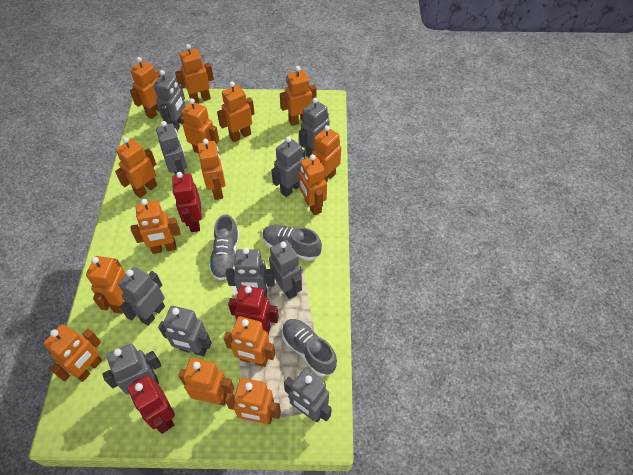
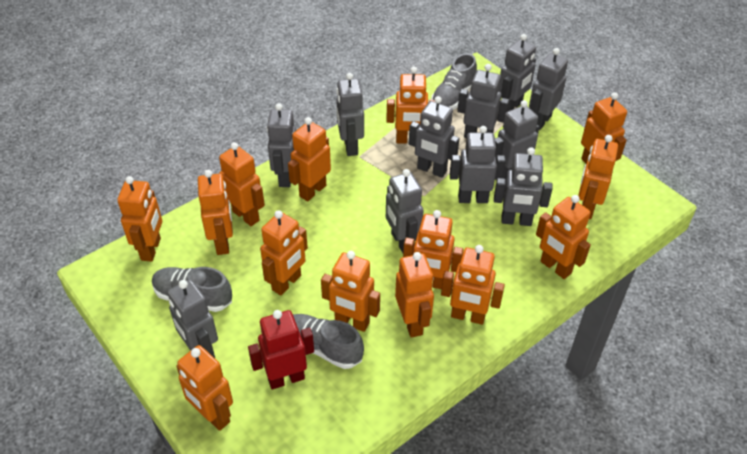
grey robot: [102,344,161,394] [118,267,165,326] [154,70,186,131] [156,121,187,175] [158,306,212,356] [226,248,275,298] [269,240,302,299] [271,136,305,197] [284,369,332,422] [299,98,330,158] = 10 -> [167,279,218,358] [267,103,296,187] [336,73,364,156] [386,169,424,253] [409,96,460,178] [450,126,506,203] [457,64,509,138] [494,147,553,226] [495,100,540,179] [498,34,536,111] [529,48,568,130] = 11
orange robot: [43,324,102,382] [86,256,126,314] [115,137,157,198] [130,57,160,119] [131,199,181,254] [175,44,214,103] [178,358,234,405] [181,98,219,153] [198,139,226,200] [217,81,255,142] [223,316,275,367] [225,378,281,424] [280,66,317,126] [299,154,327,215] [312,125,341,182] = 15 -> [117,176,162,262] [176,345,233,431] [198,170,233,255] [219,142,265,226] [260,210,308,295] [288,117,331,201] [321,251,380,332] [386,67,435,144] [395,252,434,338] [403,210,463,289] [441,245,505,325] [536,195,591,279] [578,135,618,219] [581,92,627,163] = 14
red robot: [127,375,175,434] [172,172,202,232] [228,285,279,335] = 3 -> [248,310,314,389] = 1

